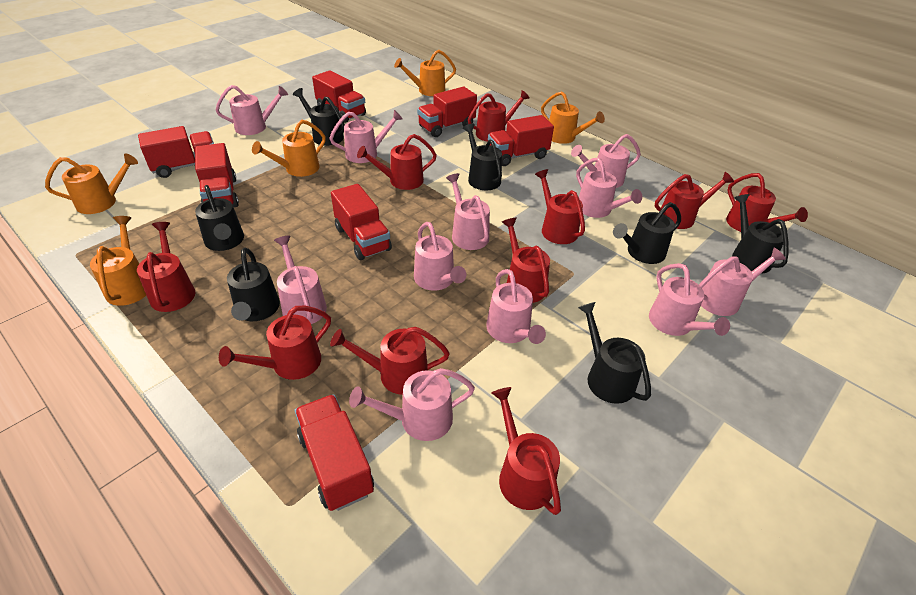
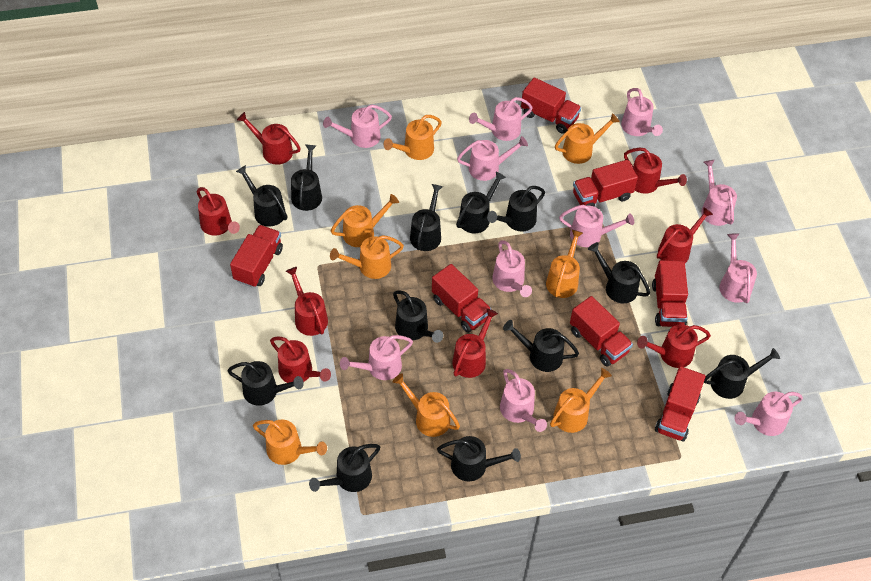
black watering can: [195,185,244,251] [227,248,280,321] [293,88,345,146] [463,124,502,190] [578,302,651,404] [613,202,681,264] [732,194,789,274] = 7 -> [227,361,304,406] [236,165,287,227] [291,144,322,211] [309,444,380,492] [393,290,443,343] [410,184,443,251] [437,436,521,481] [456,172,506,234] [487,186,545,232] [503,320,579,372] [588,242,650,303] [704,348,780,399] = 12
orange watering can: [45,154,138,214] [90,216,146,306] [252,120,326,177] [394,50,456,96] [541,91,605,144] = 5 -> [253,420,327,465] [330,235,404,279] [331,194,399,247] [384,115,442,160] [392,374,460,437] [546,230,583,298] [550,368,612,433] [555,113,620,164] = 8
red watering can: [137,222,195,312] [219,306,331,380] [330,327,450,395] [357,134,437,190] [468,90,530,142] [492,387,561,515] [502,218,550,303] [535,169,585,244] [654,172,734,229] [726,173,808,232] = 10 -> [197,187,240,236] [237,112,301,165] [270,337,331,383] [286,267,328,336] [452,308,498,378] [624,148,687,194] [637,324,711,368] [657,207,713,263] = 8

